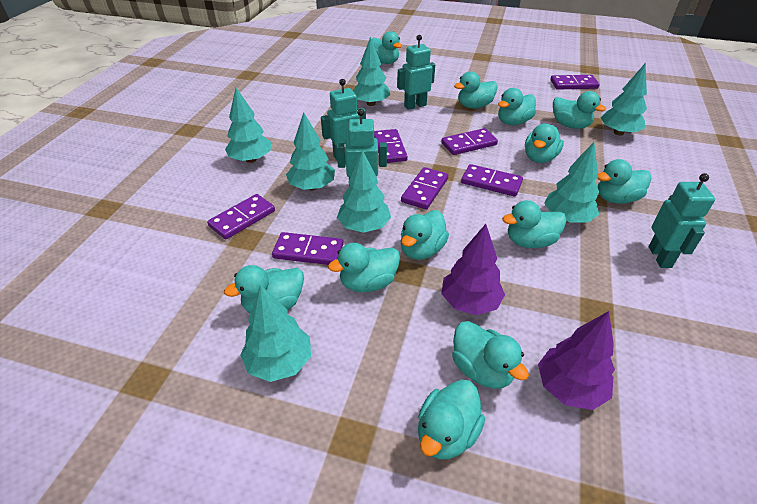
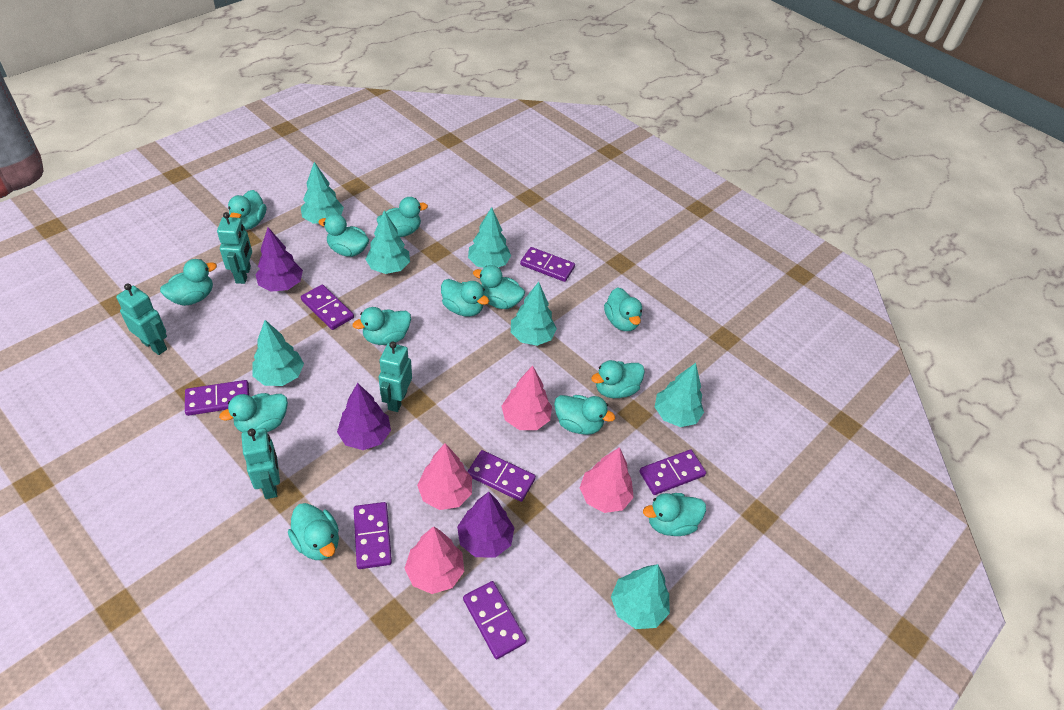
pink tree: none = 0 -> [404,526,464,594] [417,443,472,510] [502,366,552,430] [580,447,634,513] = 4
purple tree: [441,224,505,315] [538,311,615,410] = 2 -> [255,227,303,292] [337,383,391,450] [457,492,515,558] = 3
turquoise duck: [224,265,304,313] [328,243,400,292] [372,31,402,64] [400,210,449,260] [418,380,485,460] [452,321,529,389] [454,71,498,109] [498,88,536,125] [502,200,566,248] [525,124,564,163] [553,91,606,129] [598,159,651,204] = 12 -> [160,259,217,306] [219,393,288,432] [228,190,266,230] [288,503,339,560] [318,214,369,257] [353,307,411,345] [377,197,428,237] [441,279,489,317] [473,265,525,309] [554,395,615,435] [591,360,645,398] [604,287,642,331] [643,493,706,536] = 13

